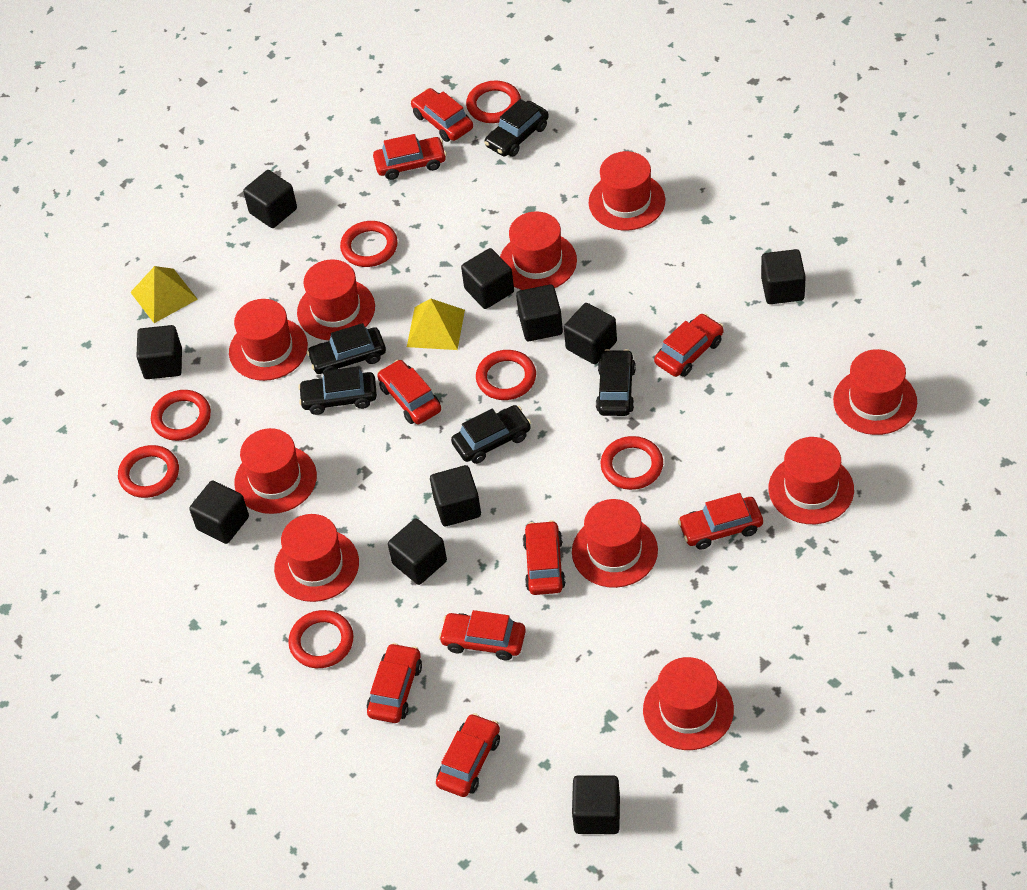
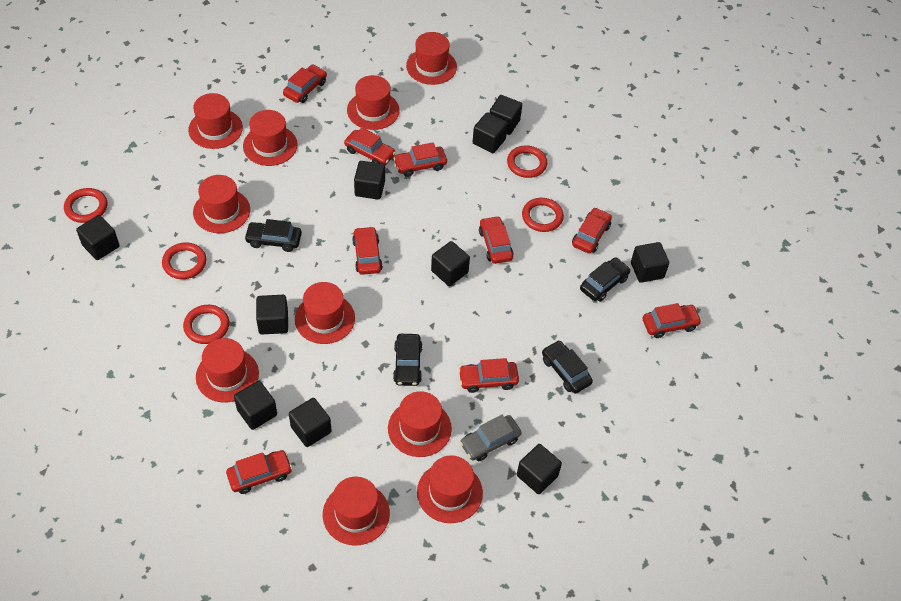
black car: [298,366,377,415] [307,323,386,375] [451,405,531,464] [484,99,549,157] [596,349,636,416] = 5 -> [244,219,302,252] [393,334,423,386] [542,340,593,394] [580,257,631,302] = 4
grey car: none = 0 -> [460,415,522,461] = 1
red ring: [118,445,179,498] [151,390,211,441] [288,610,354,668] [340,221,398,267] [466,81,521,123] [476,350,536,400] [601,436,663,490] = 7 -> [64,188,107,223] [162,242,206,279] [183,305,229,344] [507,145,547,178] [522,198,564,232] = 5
yellow pyramid: [130,266,198,323] [407,299,465,350] = 2 -> none = 0

